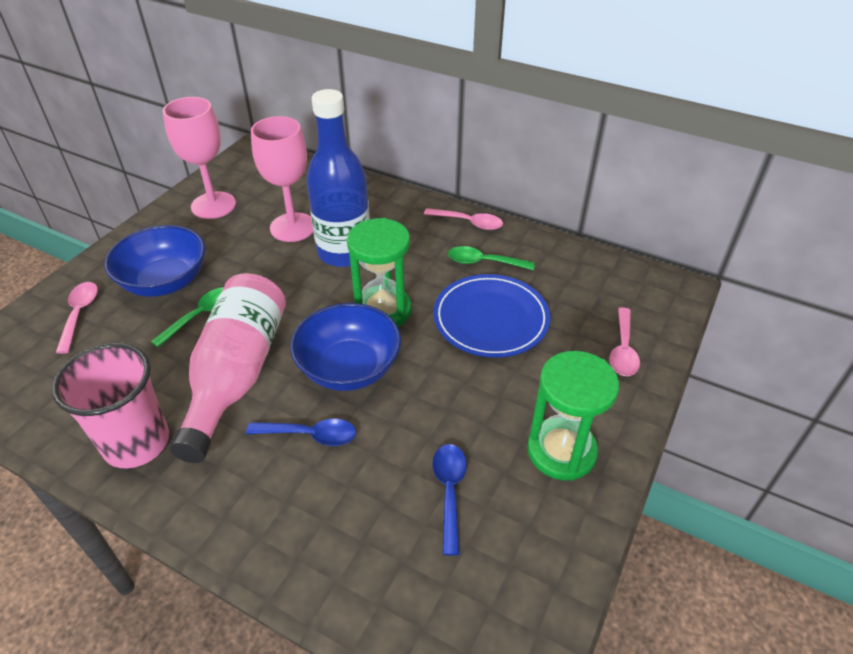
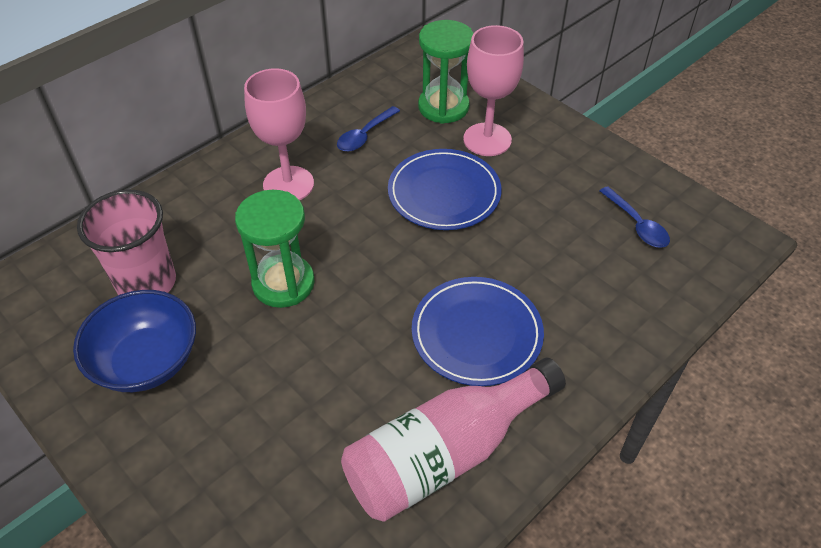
blue bottle: [306,89,370,267] = 1 -> none = 0
blue bowl: [105,225,205,297] [290,303,401,391] = 2 -> [73,290,196,392] = 1
blue plate: [433,274,550,357] = 1 -> [388,149,501,230] [412,277,544,386] = 2
green spoon: [151,287,224,348] [448,246,535,270] = 2 -> none = 0
pink spoon: [56,282,98,354] [424,208,503,230] [610,307,640,376] = 3 -> none = 0

